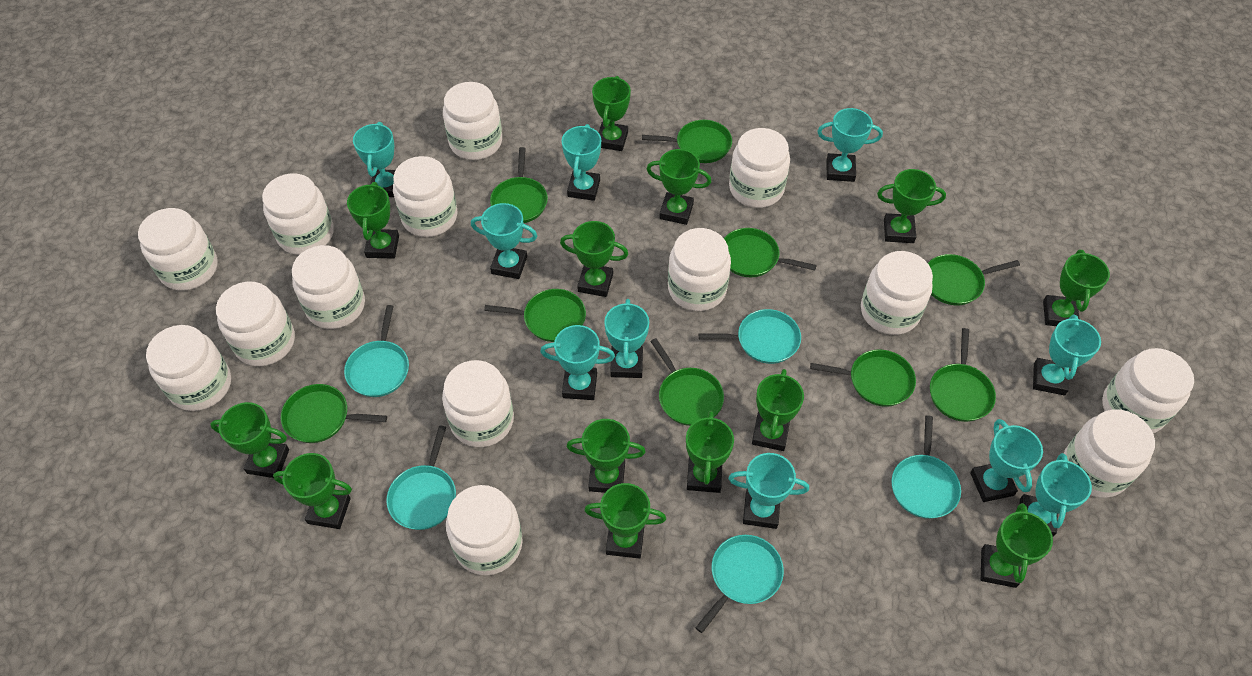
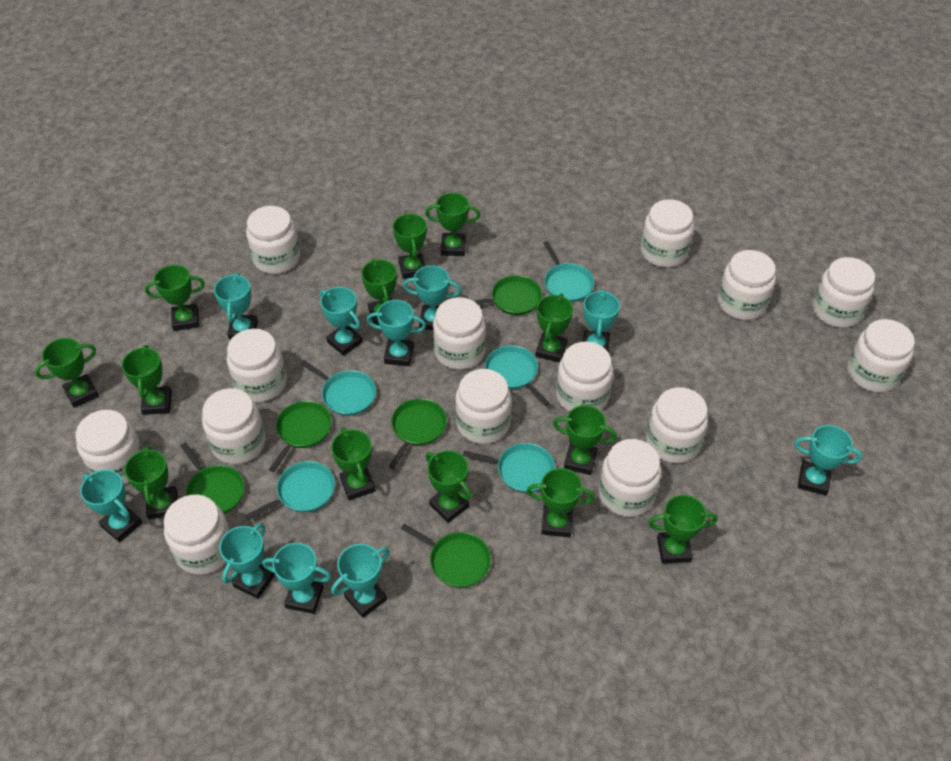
green pan: [281,384,387,443] [484,289,586,342] [490,147,548,223] [642,120,732,163] [650,338,724,426] [724,228,817,277] [810,349,916,407] [928,254,1020,305] [930,328,996,422] = 9 -> [181,443,244,514] [269,401,332,472] [389,398,447,469] [401,524,491,588] [474,275,542,315] = 5

